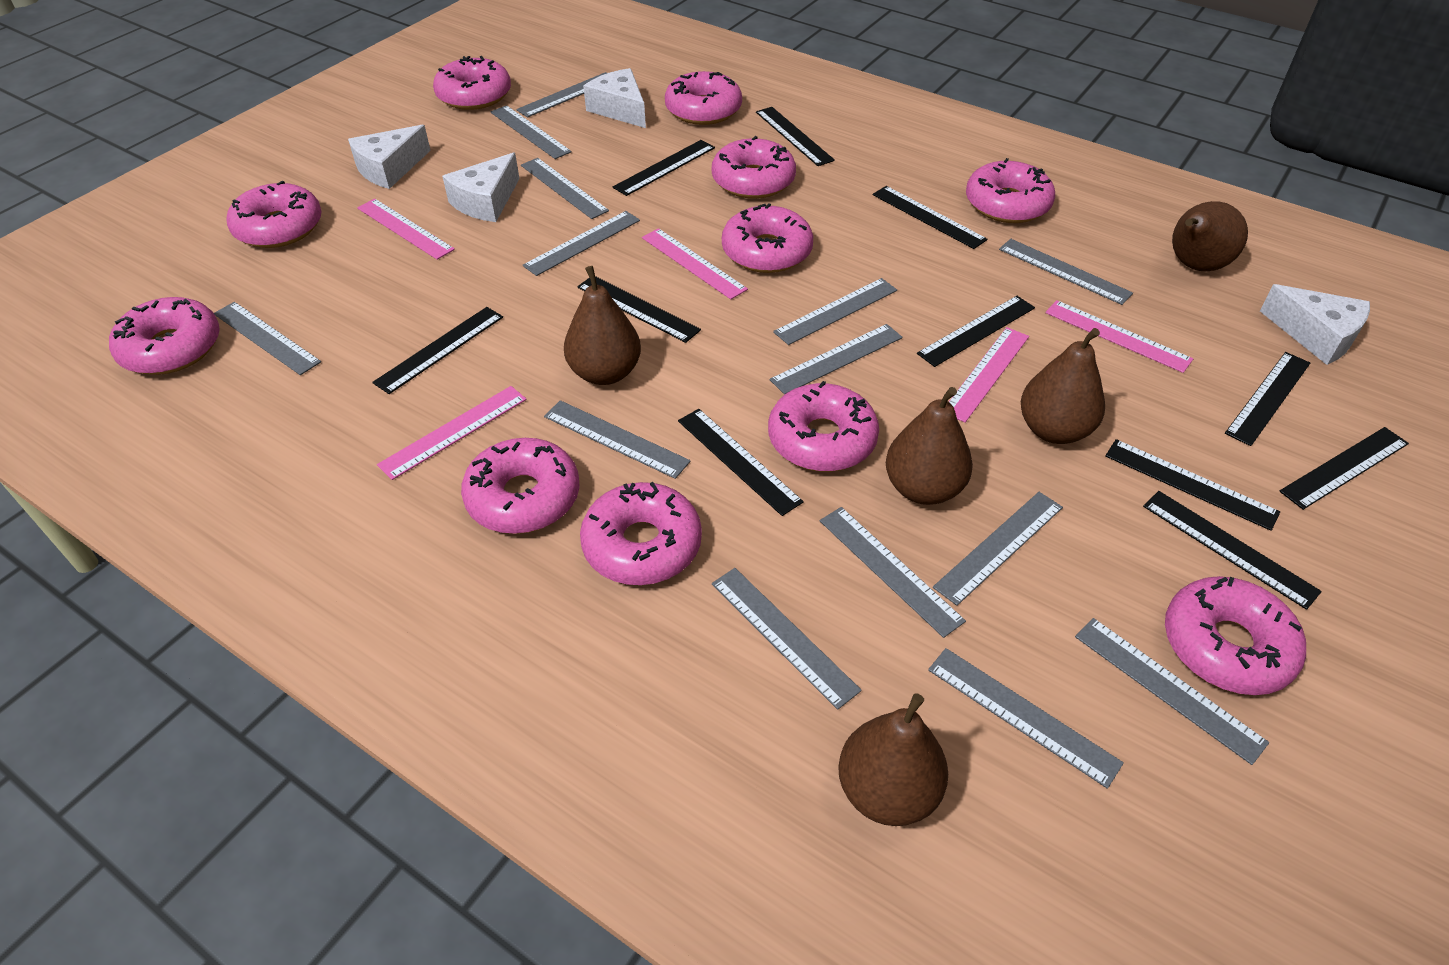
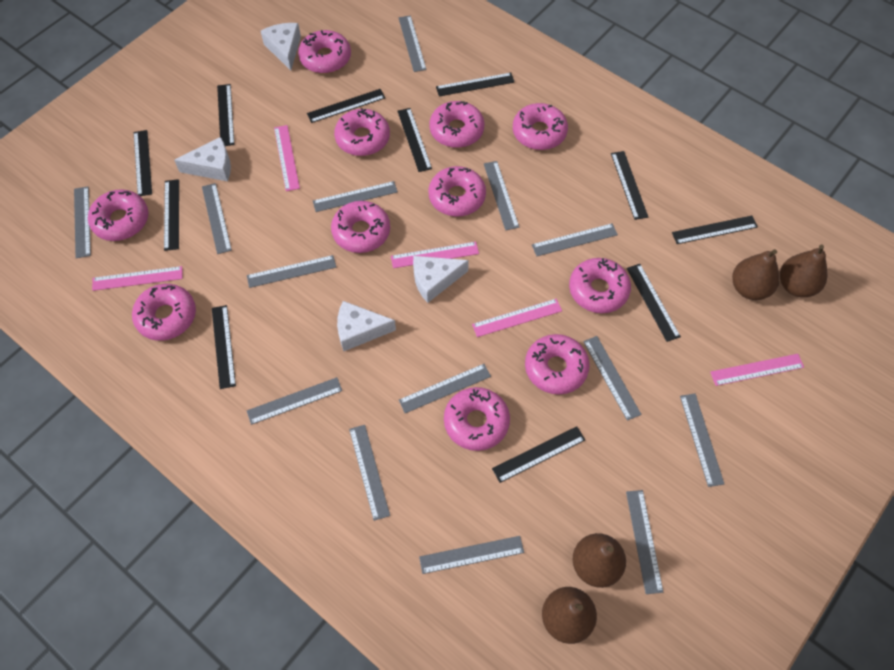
brown pear: [564,266,641,385] [838,693,948,826] [886,387,973,505] [1021,328,1105,444] [1172,201,1248,271] = 5 -> [542,587,597,644] [573,533,626,588] [732,249,779,300] [780,245,827,297] = 4

